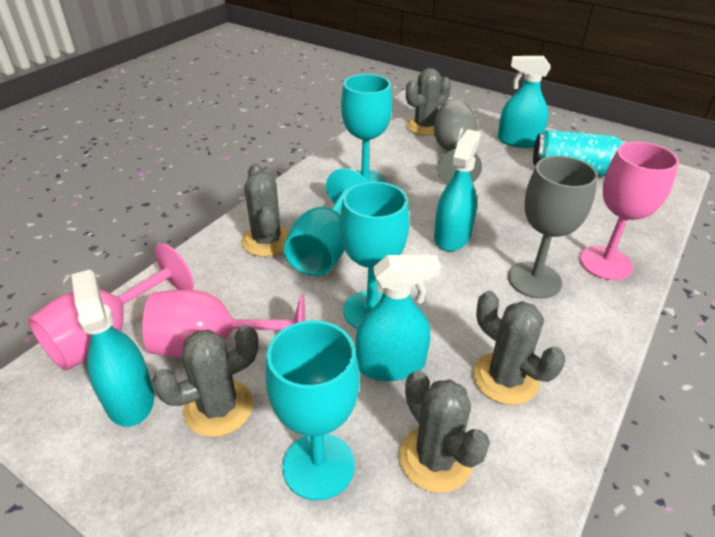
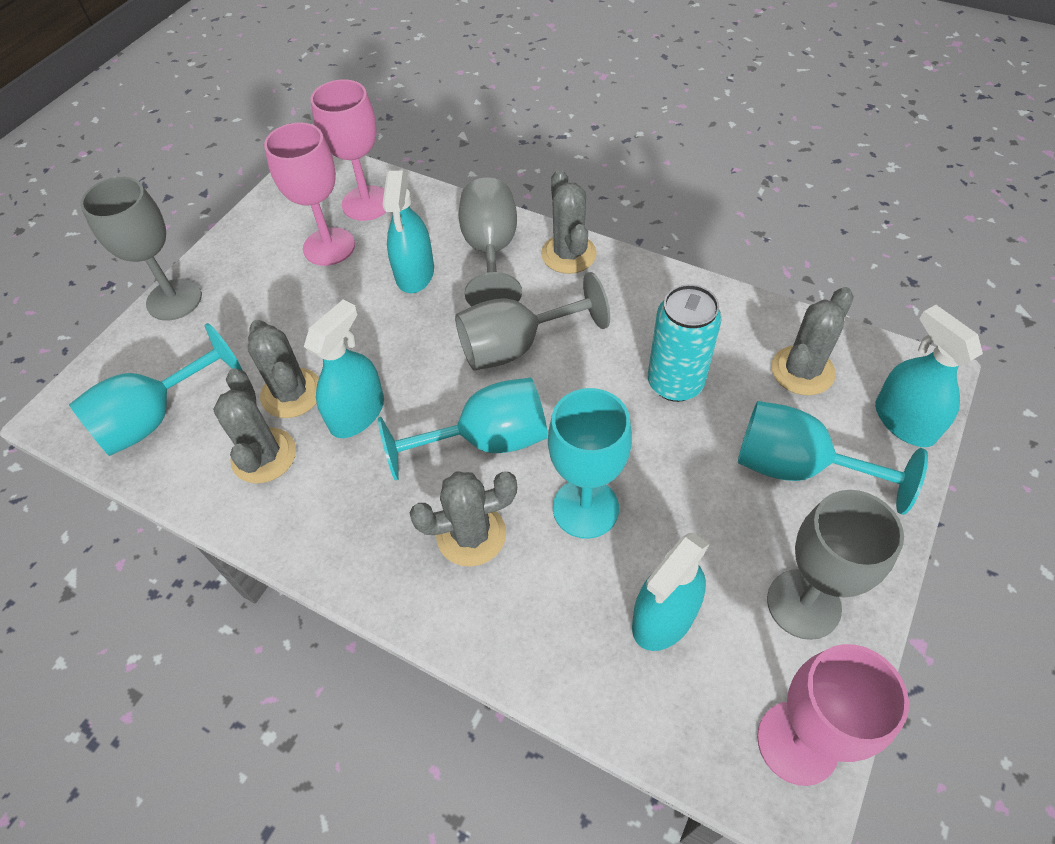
grey goblet: [434,100,482,184] [508,156,598,299] = 2 -> [80,177,202,321] [455,272,610,370] [459,177,522,307] [767,490,904,640] = 4

